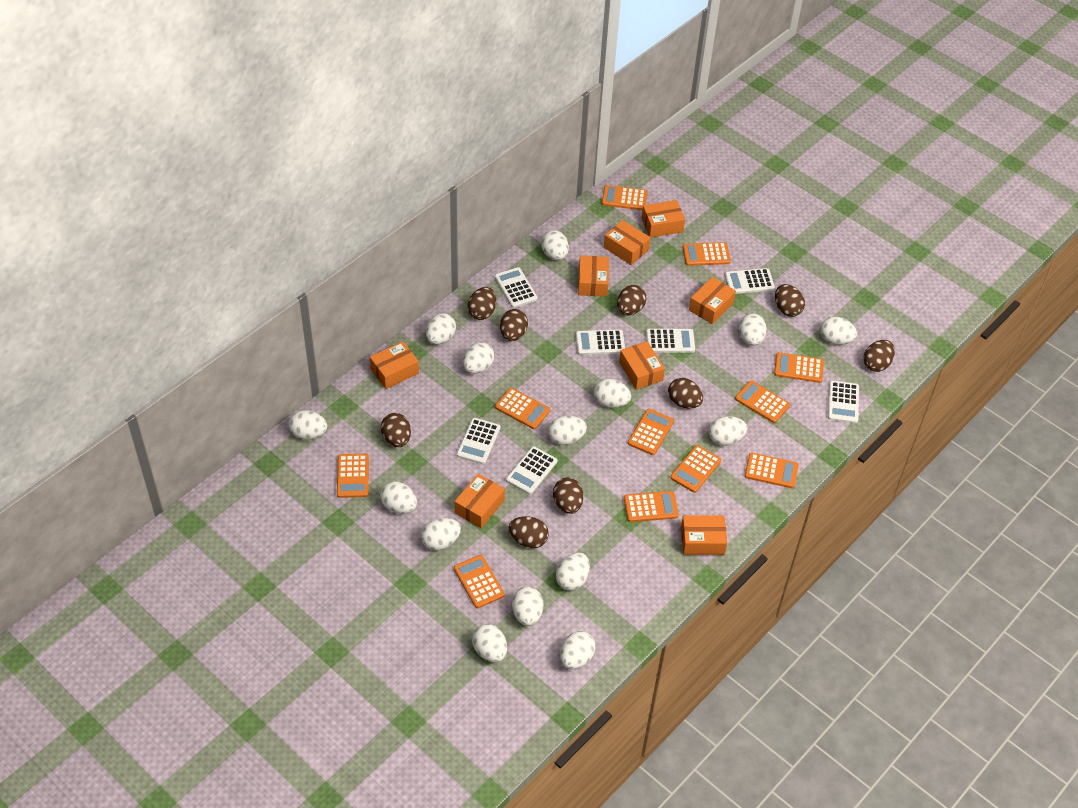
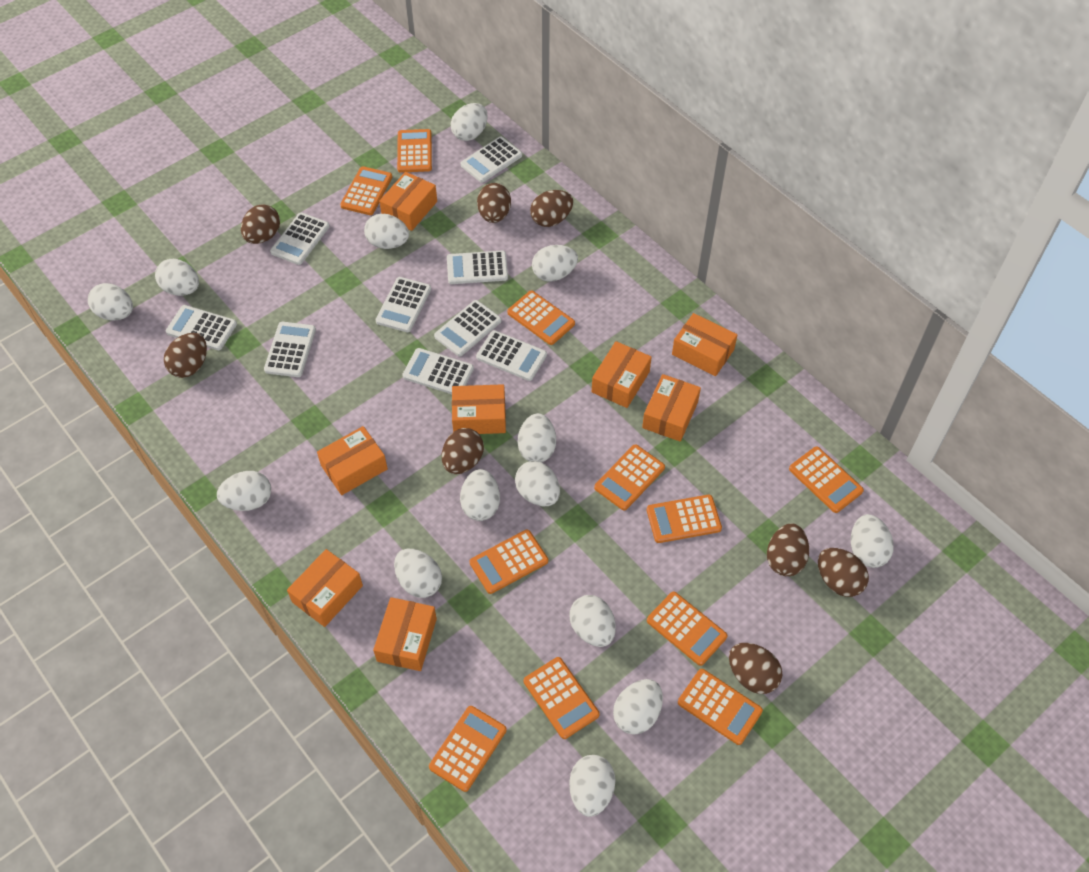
brown egg: [381,413,411,447] [468,287,496,320] [500,309,528,341] [509,516,549,548] [553,478,583,514] [617,285,646,315] [668,378,703,408] [775,284,805,317] [863,340,895,372] = 9 -> [164,333,207,378] [241,204,280,244] [442,428,484,474] [477,183,511,223] [530,190,573,227] [729,643,782,694] [767,523,809,576] [818,548,869,597] = 8
white calculator: [457,418,501,464] [495,267,537,308] [506,446,557,495] [576,330,625,355] [646,329,695,353] [725,268,775,294] [828,381,859,423] = 7 -> [166,305,237,350] [264,322,316,377] [270,212,330,265] [376,277,431,332] [402,348,474,394] [434,300,501,356] [447,250,508,284] [461,137,522,183] [476,330,547,381] = 9
white egg: [288,410,327,440] [380,481,417,514] [421,518,461,550] [426,313,456,345] [463,342,495,374] [472,624,507,662] [512,586,543,626] [541,230,569,260] [548,416,587,445] [556,552,590,591] [560,631,595,669] [594,379,631,408] [709,416,747,446] [739,313,767,346] [820,317,857,345] = 15 -> [88,283,133,321] [155,259,199,296] [217,471,271,511] [364,214,409,249] [394,549,442,598] [451,103,488,141] [460,469,500,521] [515,461,560,507] [518,413,556,462] [532,245,578,282] [569,755,615,817] [570,595,616,647] [613,679,663,735] [851,514,894,568] = 14

